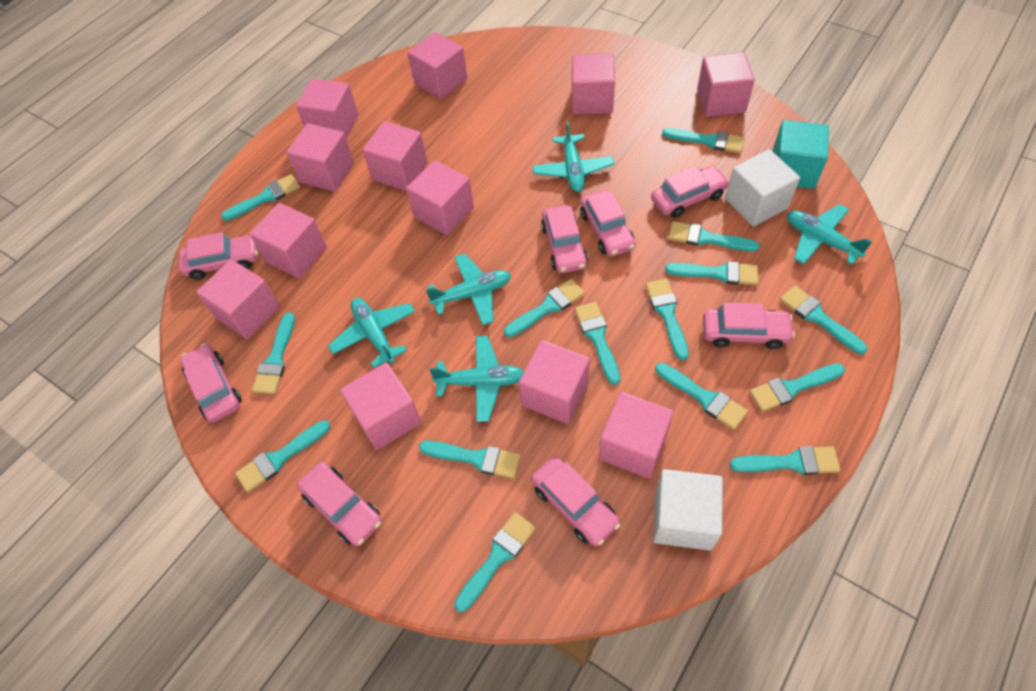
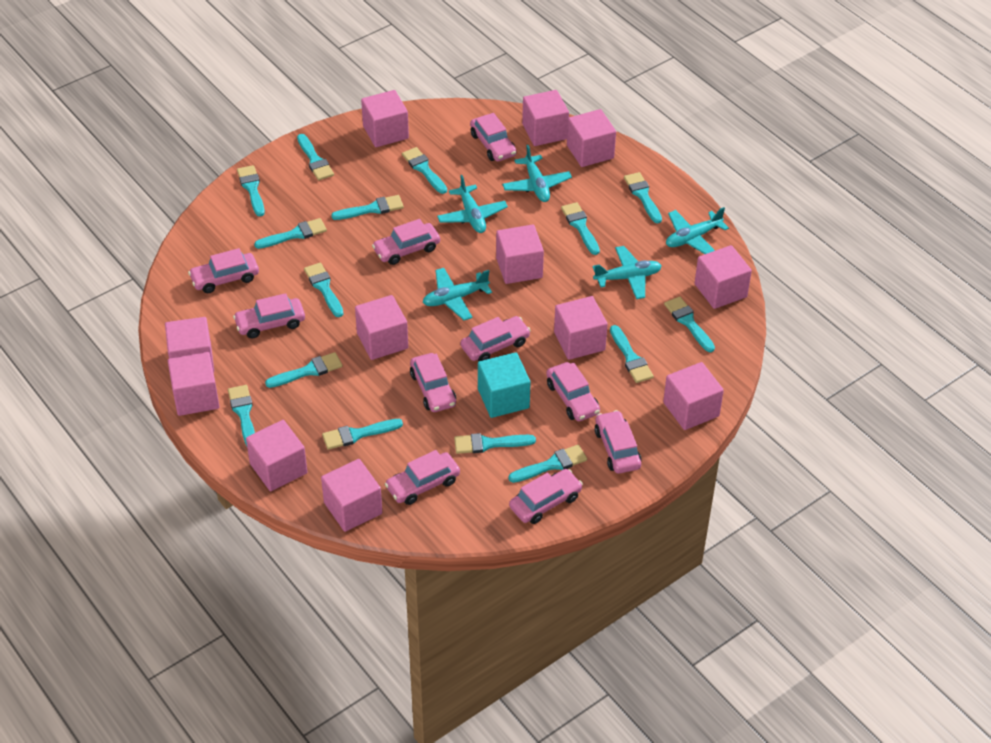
pink car: [179,232,258,280] [180,344,242,423] [297,462,382,546] [531,456,621,546] [541,205,588,273] [580,190,636,257] [651,166,730,218] [703,303,795,349] = 8 -> [188,248,259,293] [233,293,305,339] [372,219,440,265] [385,450,460,505] [410,353,456,412] [461,316,531,361] [470,113,516,161] [509,469,583,524] [546,362,600,421] [595,410,641,474] = 10
white cube: [653,469,723,551] [725,149,800,226] = 2 -> none = 0

